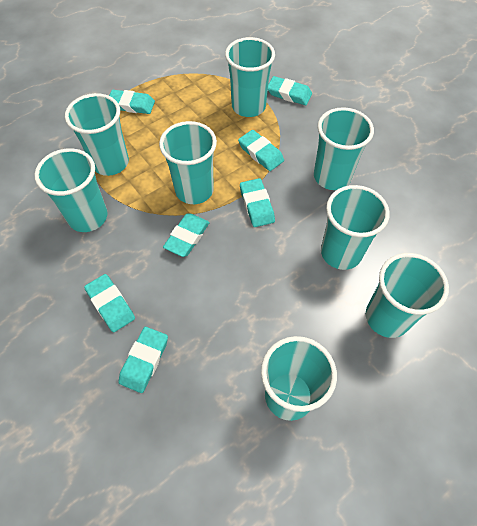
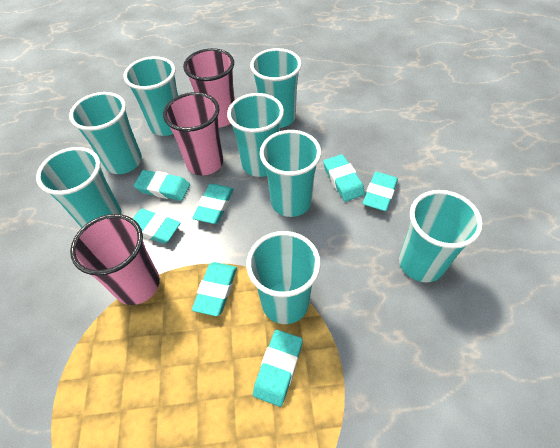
pink cup: none = 0 -> [70,214,160,305] [163,92,223,175] [183,48,235,128] = 3

